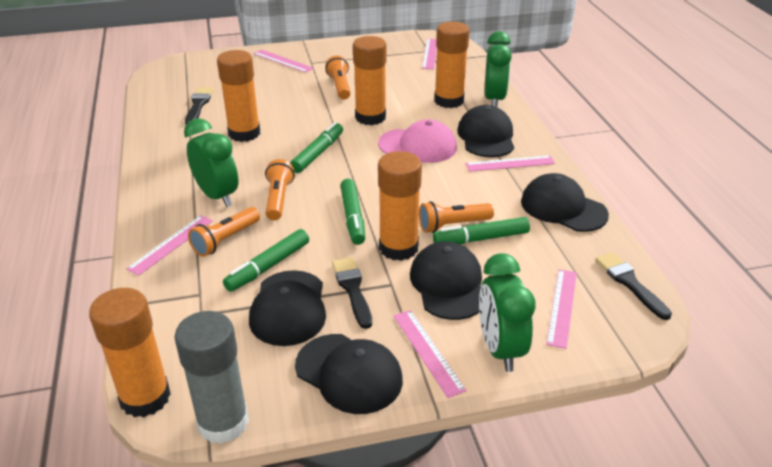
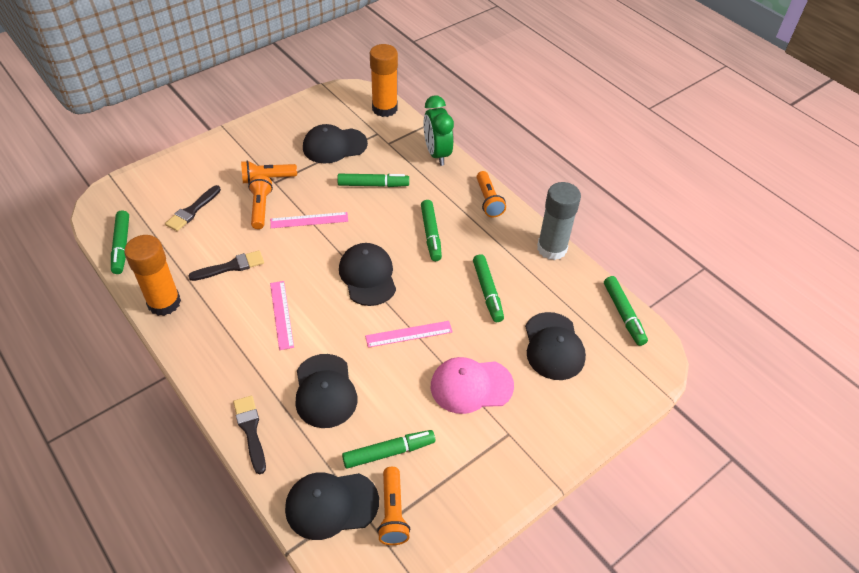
green clock: [184,118,239,207] [479,253,536,372] [485,31,512,107] = 3 -> [423,95,454,166] = 1
green marker: [223,229,309,292] [290,122,343,173] [340,179,365,245] [433,217,530,244] = 4 -> [111,210,129,274] [337,174,409,187] [342,430,435,469] [421,200,442,261] [473,254,504,322] [604,276,648,346] = 6
orange glue stick: [89,288,171,417] [217,50,260,142] [353,36,387,125] [378,151,422,261] [434,21,470,108] = 5 -> [124,235,181,316] [370,44,398,117] = 2
pink ruler: [126,215,213,276] [253,50,314,73] [394,310,467,398] [422,39,437,69] [465,155,555,172] [546,269,577,349] = 6 -> [270,212,348,228] [270,281,294,350] [365,321,453,348] = 3

